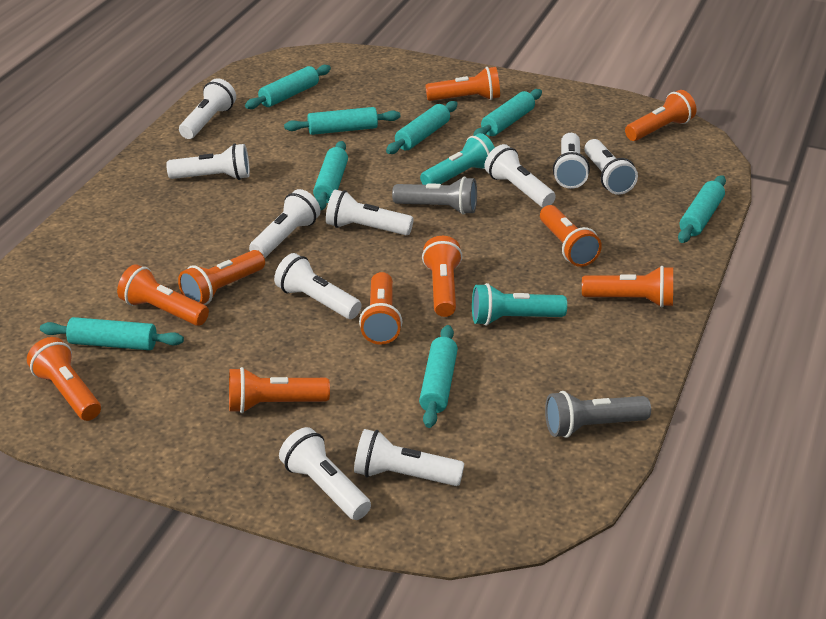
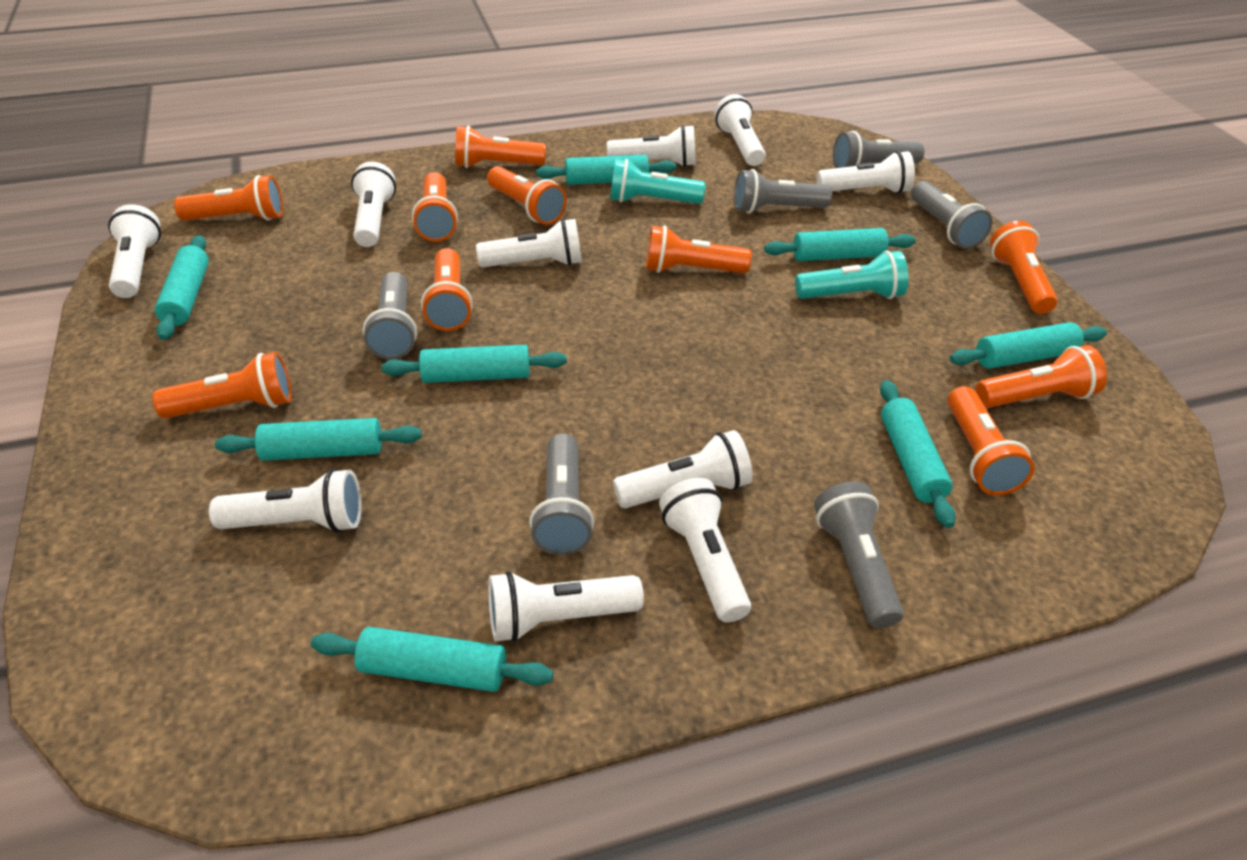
grey flashlight: [392,177,477,215] [545,391,651,438] = 2 -> [363,272,417,359] [529,433,594,555] [734,169,832,213] [814,482,904,628] [833,131,924,168] [911,181,993,249] = 6

